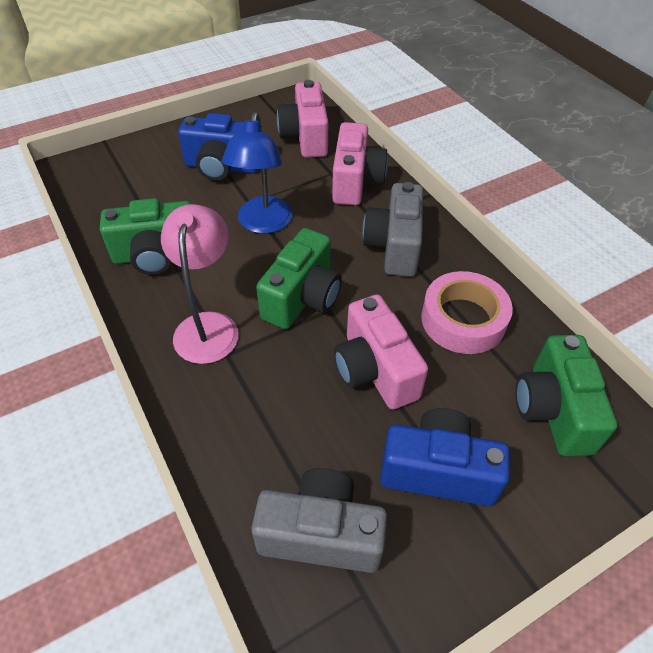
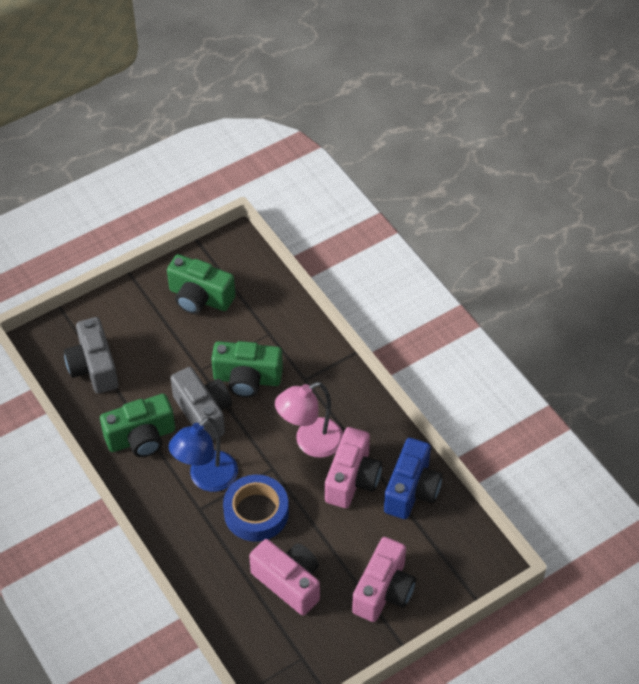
blue camera: [178,113,258,180] [380,408,510,506] = 2 -> [384,438,443,519] = 1
blue tape: none = 0 -> [223,475,289,542] = 1
pink tape: [421,271,513,354] = 1 -> none = 0

